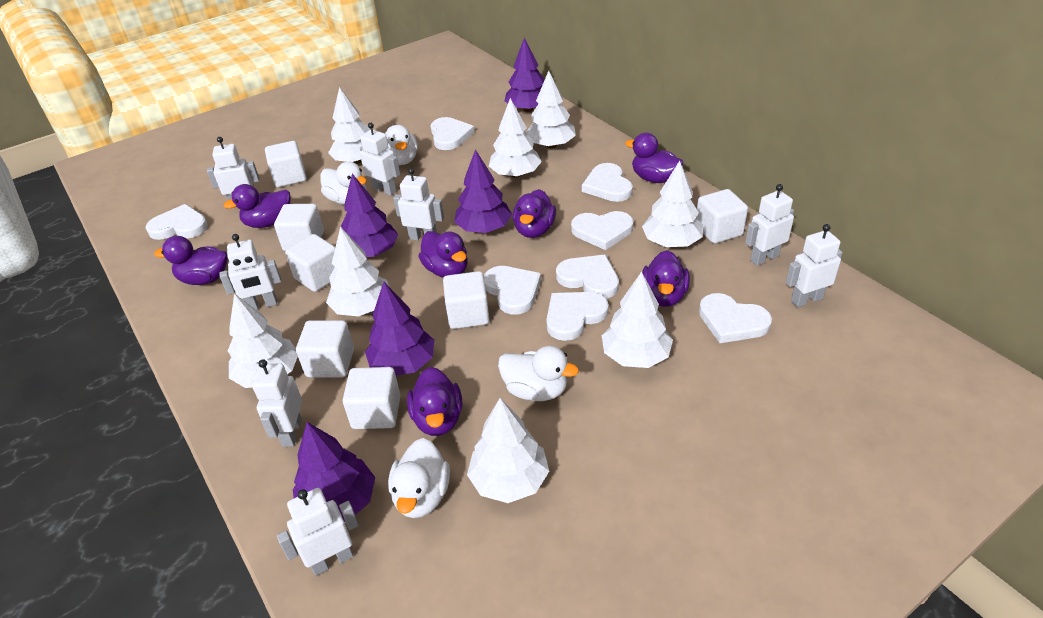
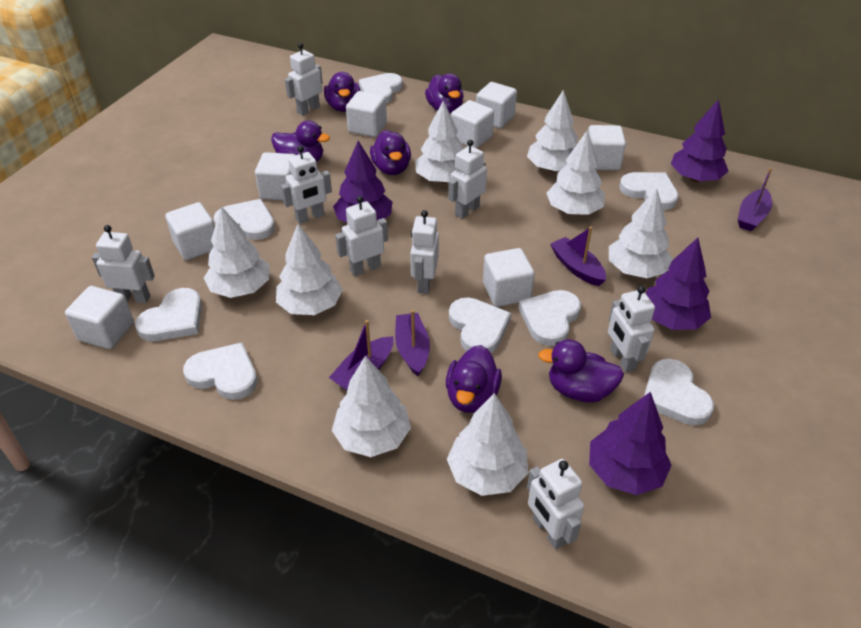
purple boat: none = 0 -> [329,320,394,390] [395,310,430,376] [550,226,606,286] [738,168,772,231] = 4
purple duck: [154,236,228,285] [224,184,290,228] [407,367,462,436] [419,231,468,278] [513,189,556,238] [625,133,684,183] [642,250,690,307] = 7 -> [271,120,330,162] [324,72,360,112] [370,130,411,175] [425,73,464,114] [446,345,502,413] [538,340,624,403] = 6
purple tree: [293,422,375,522] [341,174,398,257] [365,282,434,376] [454,149,512,233] [505,38,545,112] = 5 -> [333,141,393,223] [589,392,672,495] [646,238,711,330] [671,99,728,182] = 4
white cube: [265,141,307,187] [274,204,324,251] [285,234,335,292] [296,320,354,378] [343,367,401,429] [443,271,490,329] [696,189,748,244] = 7 -> [65,286,134,349] [165,202,215,260] [255,152,295,200] [346,91,387,137] [451,100,494,148] [476,82,517,128] [483,248,535,307] [588,125,626,170] = 8
white duck: [320,162,367,205] [385,125,418,165] [388,438,450,518] [498,346,579,401] = 4 -> none = 0

